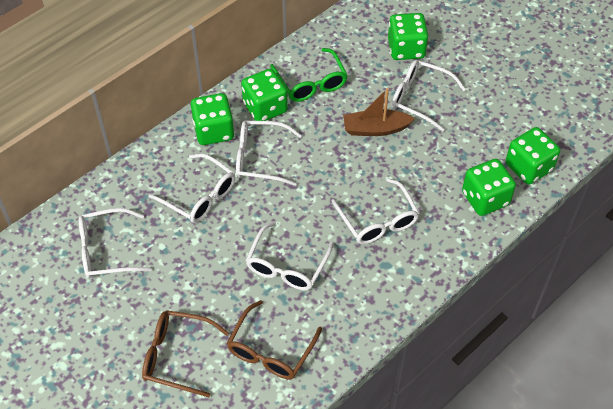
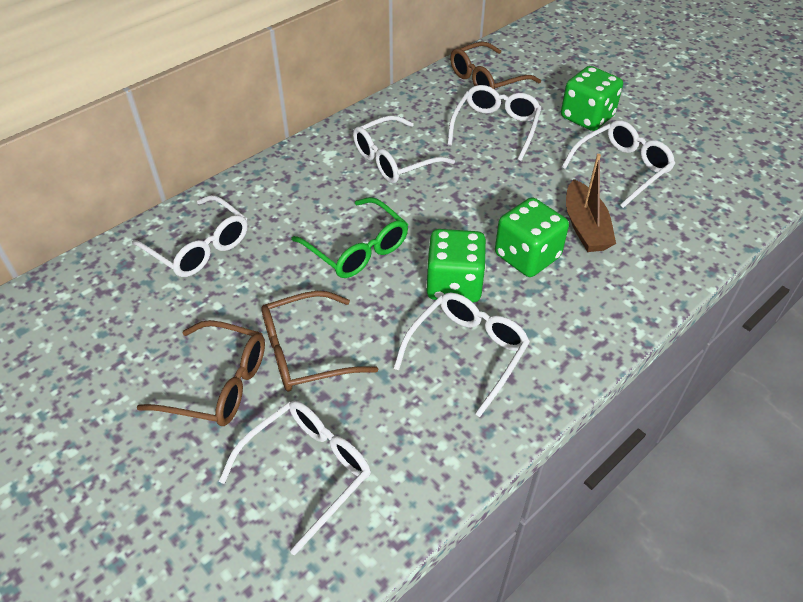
brown glasses: [142,310,229,397] [227,300,322,379] = 2 -> [137,320,265,426] [261,291,378,392] [450,41,541,89] = 3
green dice: [191,93,234,145] [241,69,288,121] [388,13,428,60] [462,159,516,216] [506,127,560,185] = 5 -> [426,229,486,302] [495,197,569,277] [561,66,623,131] = 3

